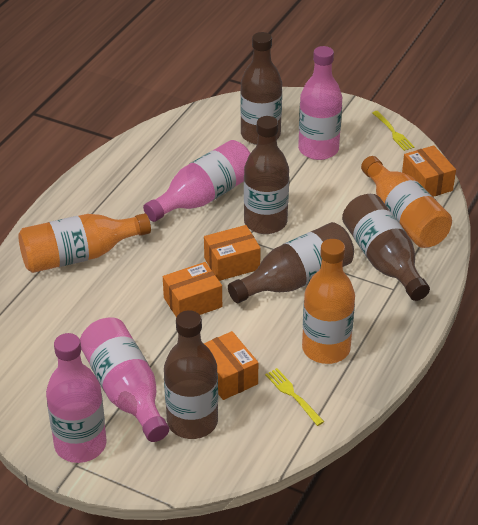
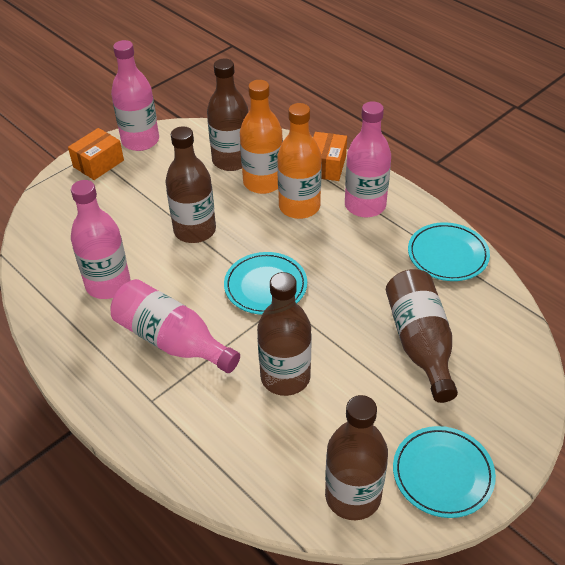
orange bottle: [18,213,151,273] [302,239,355,364] [361,156,452,248] = 3 -> [240,80,283,194] [277,103,322,219] = 2
orange box: [163,262,222,317] [204,225,261,281] [204,331,258,400] [402,145,456,197] = 4 -> [68,128,124,180] [313,132,347,181] = 2
turquoise plate: none = 0 -> [224,252,307,315] [393,426,496,518] [408,222,490,281] = 3
yellow fork: [265,368,324,426] [372,111,414,151] = 2 -> none = 0

